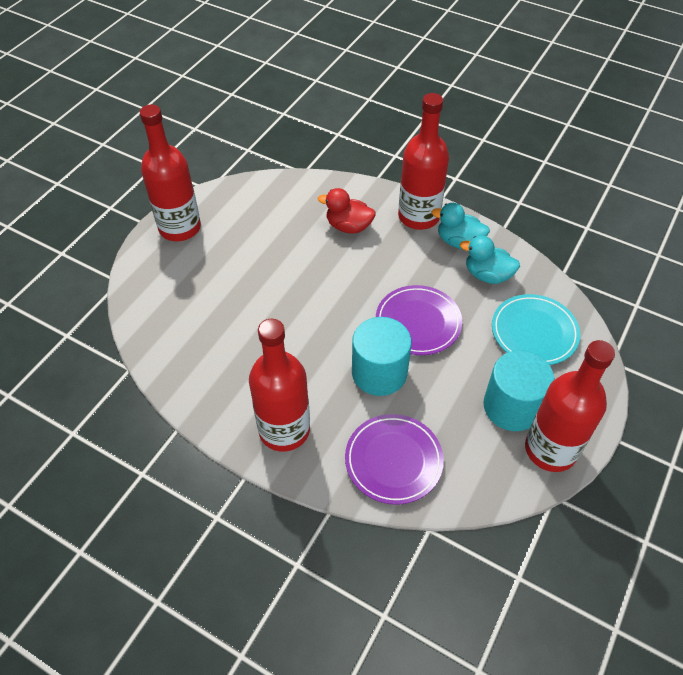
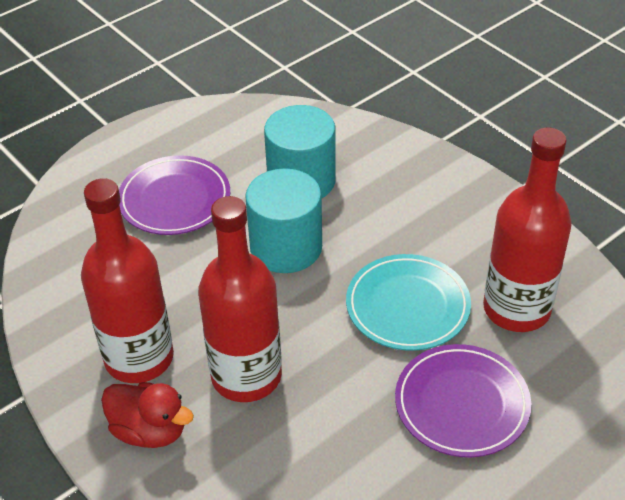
red bottle: [140,105,201,241] [249,319,310,452] [398,93,449,230] [525,340,615,472] = 4 -> [81,178,174,383] [198,196,282,402] [483,128,572,332] = 3
turquoise duck: [431,203,490,249] [460,236,520,284] = 2 -> none = 0

